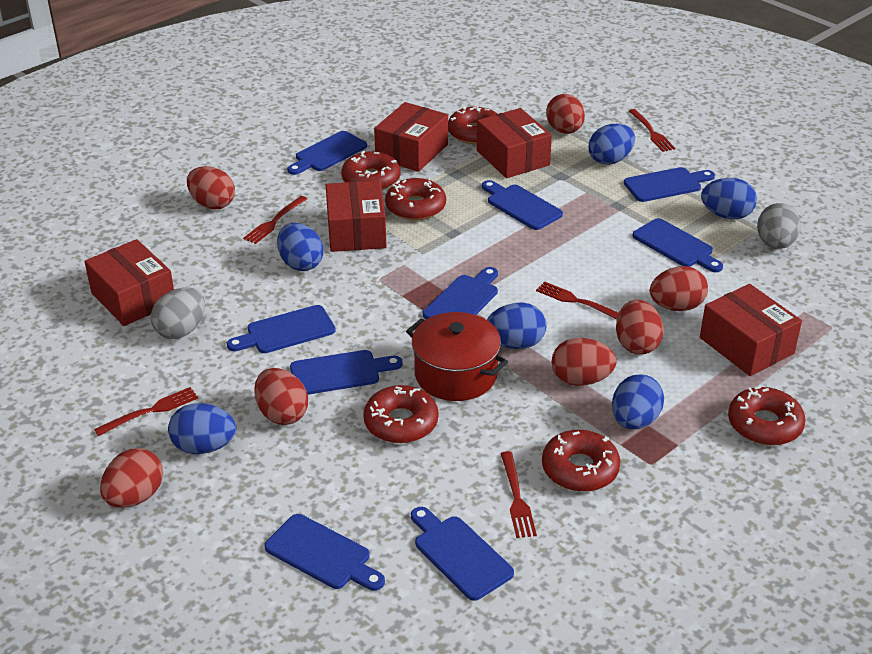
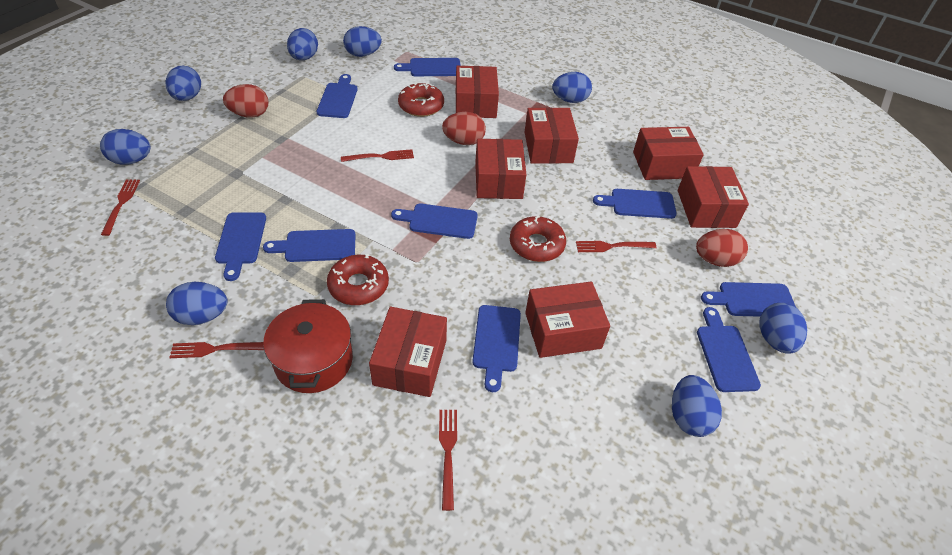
blue egg: [168,403,236,454] [277,223,323,271] [487,303,547,349] [588,124,635,165] [612,374,664,430] [701,178,757,219] = 6 -> [100,129,151,165] [166,66,201,101] [166,282,228,325] [287,28,318,60] [343,26,382,57] [552,72,592,103] [672,375,722,437] [759,303,807,354] = 8
grey egg: [151,287,205,339] [757,203,801,249] = 2 -> none = 0
red box: [84,239,174,326] [326,180,387,252] [374,102,448,172] [477,108,552,178] [700,284,802,376] = 5 -> [369,307,447,397] [456,66,499,118] [475,139,527,199] [525,107,579,164] [525,282,610,358] [633,127,704,180] [678,166,749,228] = 7
red donut: [341,151,400,190] [363,385,438,443] [385,178,446,221] [448,105,497,144] [542,430,620,492] [728,386,806,446] = 6 -> [327,254,389,305] [398,82,444,117] [510,216,566,262] = 3
red egg: [100,448,163,508] [187,166,235,210] [254,368,308,425] [546,94,585,134] [551,338,617,386] [616,300,664,355] [650,266,708,311] = 7 -> [223,84,268,118] [442,112,486,145] [696,229,748,267] = 3

